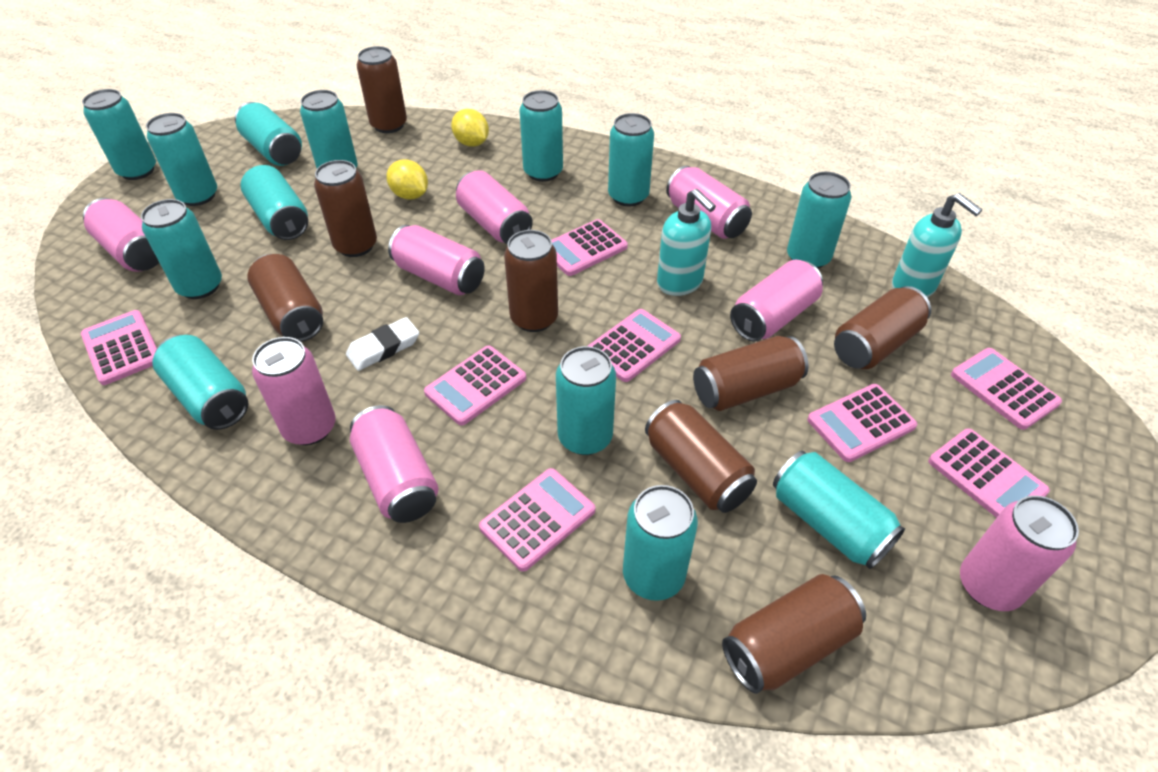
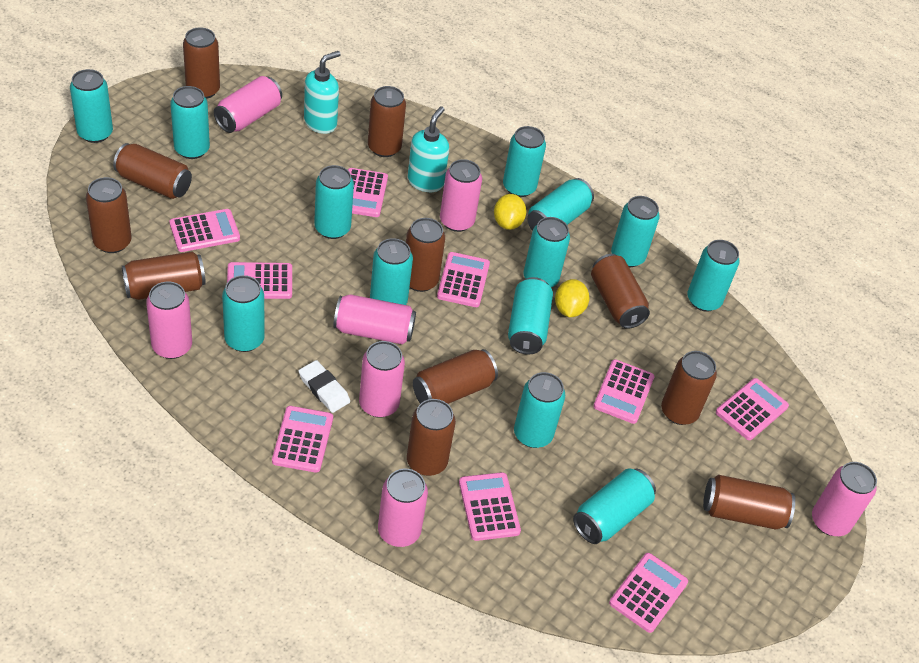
brown can: [247,254,323,342] [314,160,377,257] [357,46,407,133] [504,230,558,332] [645,400,757,513] [693,336,809,411] [722,574,866,694] [834,286,931,369] = 8 -> [86,177,132,253] [113,143,192,199] [122,251,206,300] [183,27,220,99] [368,86,406,157] [406,218,445,292] [407,399,456,476] [413,349,498,404] [591,254,650,329] [661,351,717,425] [703,475,795,530] = 11
pink calculator: [81,310,157,385] [424,346,526,426] [479,468,595,571] [551,219,628,276] [588,309,681,382] [807,384,917,462] [928,428,1050,518] [951,348,1062,430] = 8 -> [169,209,240,252] [227,262,292,299] [272,406,333,473] [348,168,388,217] [437,252,490,307] [459,472,521,541] [593,359,654,424] [609,553,688,633] [716,378,789,440] = 9
pink can: [83,198,159,272] [252,337,336,445] [350,405,438,523] [388,225,485,295] [456,170,533,244] [666,166,752,239] [730,260,823,342] [960,495,1079,611] = 8 -> [146,282,192,359] [214,76,282,133] [333,294,416,344] [359,341,405,418] [378,469,428,547] [440,159,482,232] [812,462,877,536] = 7

